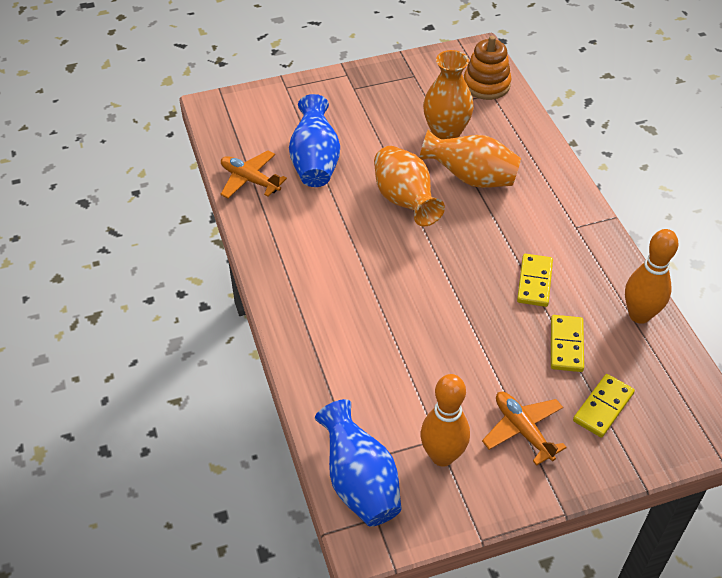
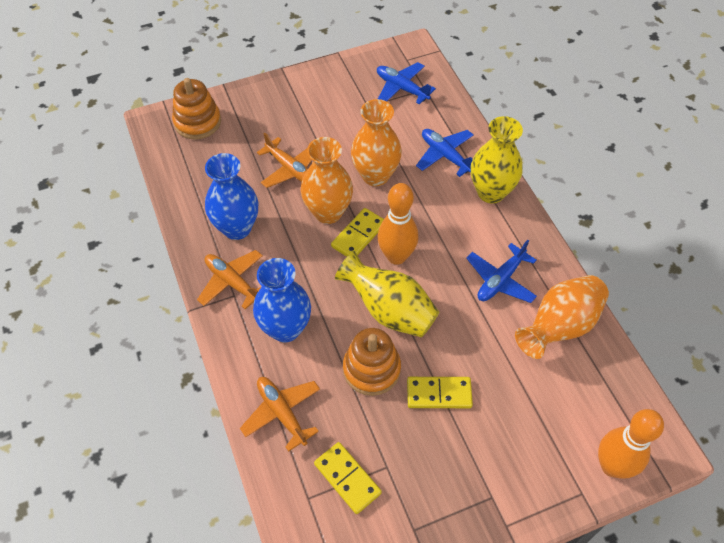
blue plane: none = 0 -> [377,62,436,105] [416,129,474,177] [466,240,537,303] = 3
orange plane: [221,150,287,198] [482,392,567,466] = 2 -> [197,250,263,309] [240,377,320,452] [257,132,312,188] = 3
orange stacking toy: [464,36,511,100] = 1 -> [172,78,221,139] [343,328,401,396] = 2
yellow vase: none = 0 -> [335,251,439,337] [471,116,523,203] = 2

